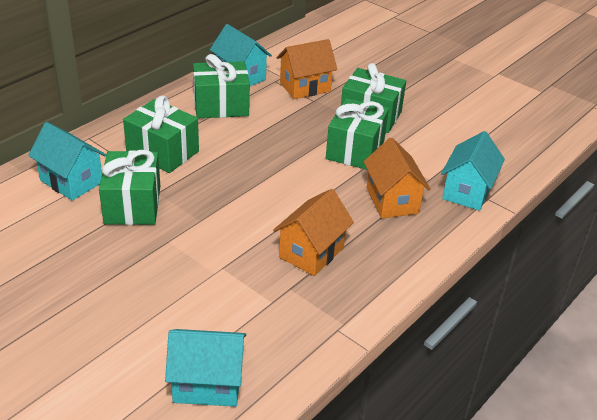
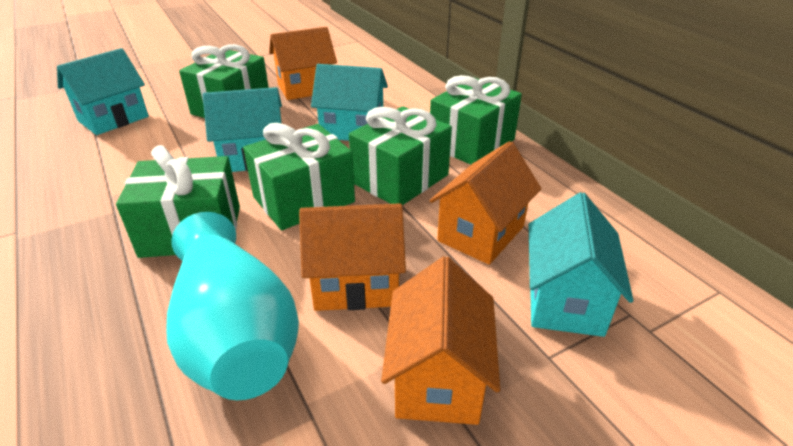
orange house: [273,189,354,276] [277,39,337,99] [363,138,431,218] = 3 -> [269,27,337,100] [299,203,406,311] [381,257,500,425] [430,141,541,265] = 4
turquoise vase: none = 0 -> [166,212,299,400] = 1

